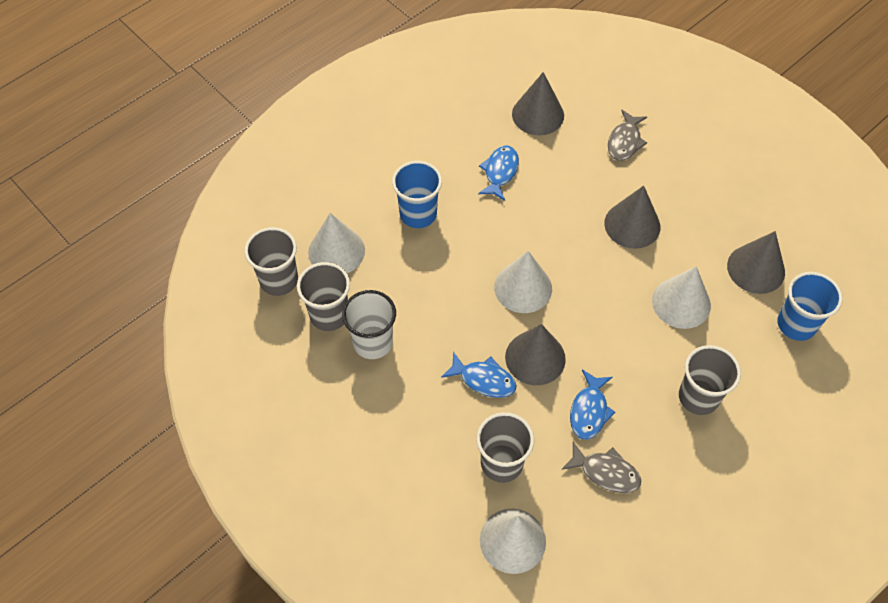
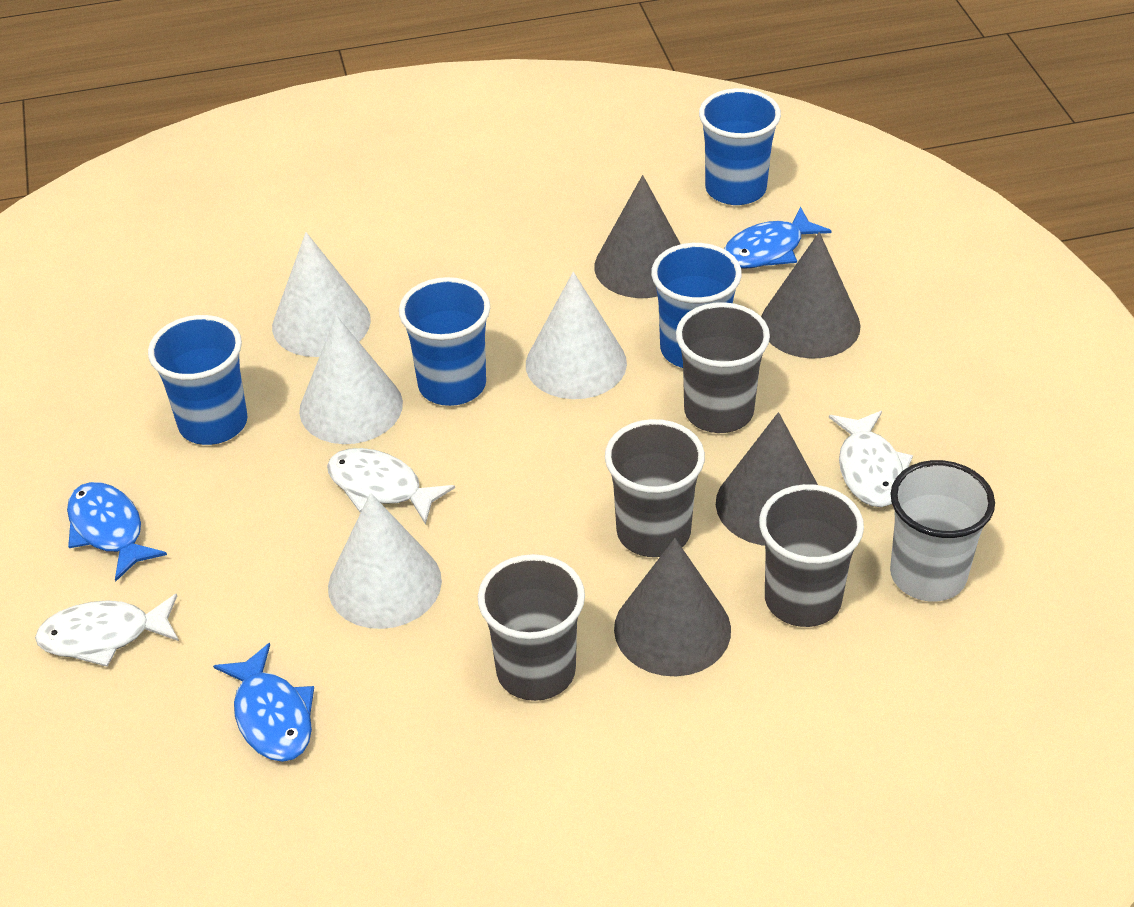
blue cup: [392,161,442,228] [777,272,843,341] = 2 -> [148,315,248,445] [399,277,490,406] [651,243,742,368] [699,88,781,205] = 4
grey fish: [561,442,641,493] [608,110,647,161] = 2 -> none = 0
white fish: none = 0 -> [35,594,179,667] [327,448,455,525] [829,411,913,507] = 3

